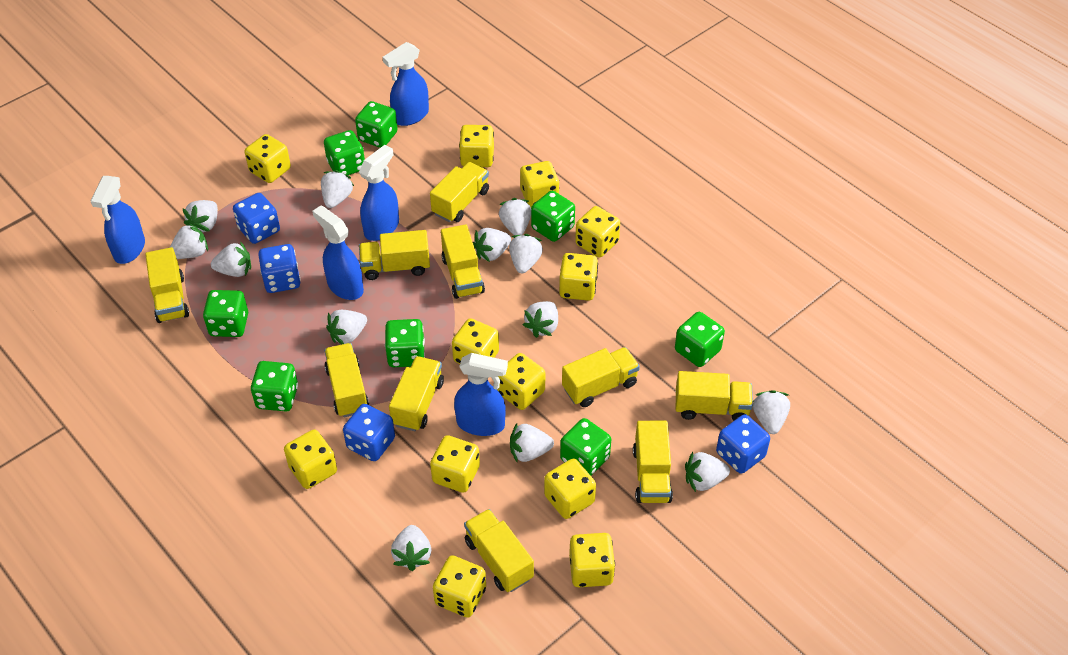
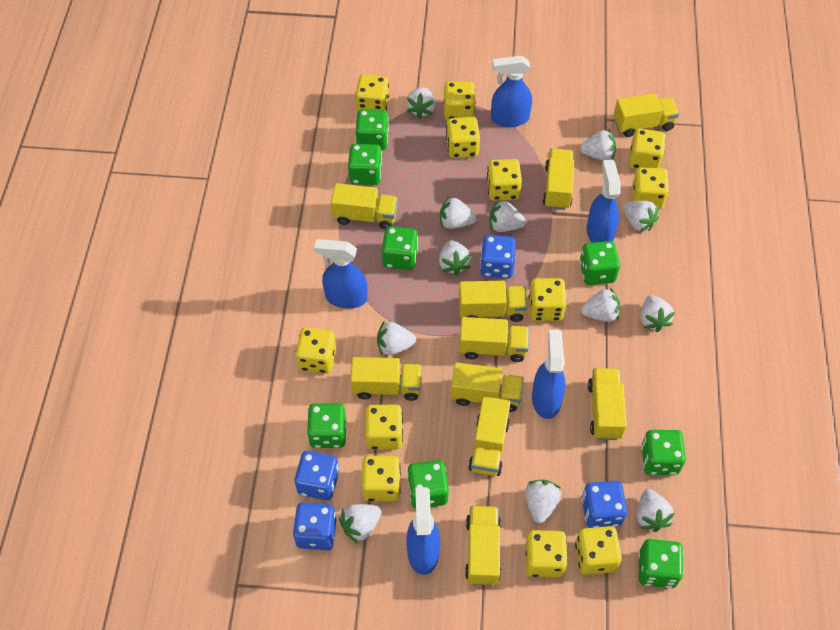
white strawberry: [170,223,208,259] [182,200,218,232] [211,241,251,277] [321,170,354,208] [326,310,367,344] [391,525,431,571] [473,228,511,262] [499,198,531,235] [509,234,543,273] [510,423,554,462] [523,301,558,338] [685,452,730,492] [753,390,790,434] = 13 -> [339,504,381,544] [377,320,416,355] [406,87,436,119] [439,240,471,276] [440,196,476,229] [489,199,526,232] [525,480,561,523] [580,130,616,160] [581,287,620,322] [623,201,659,233] [637,489,675,532] [641,295,675,332] = 12

